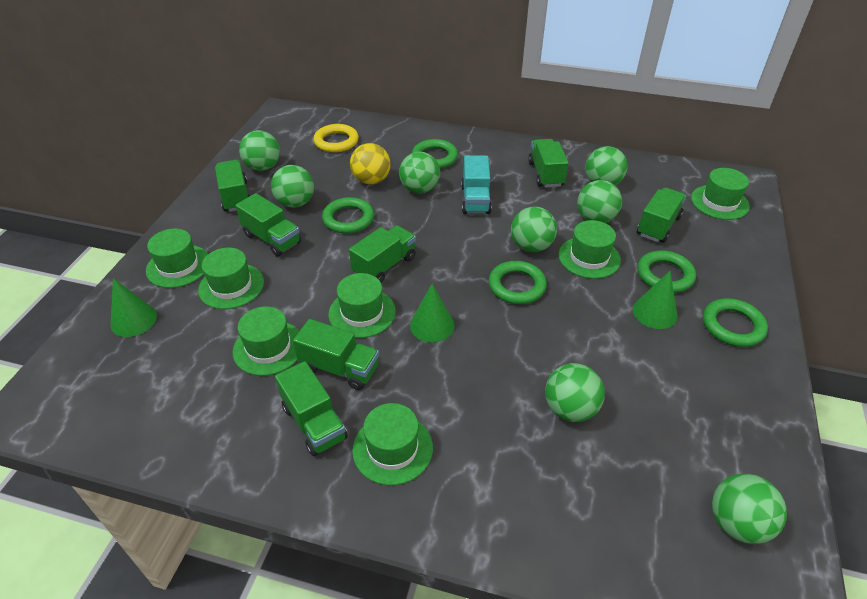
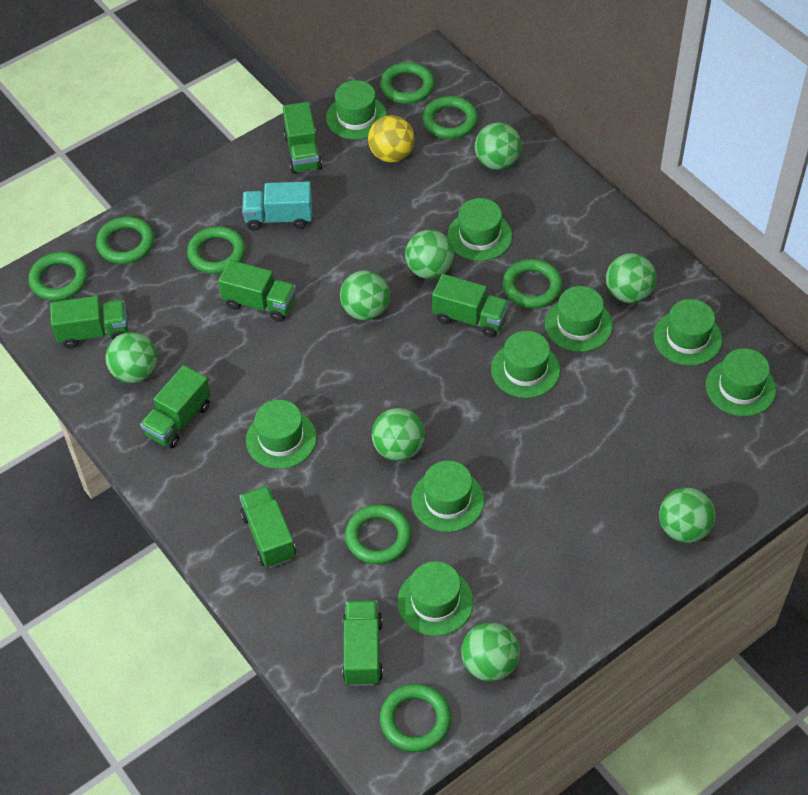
green cone: [111,278,157,337] [410,284,455,343] [633,271,678,329] = 3 -> none = 0
green hat: [146,228,208,288] [198,248,264,309] [233,306,299,376] [328,273,396,338] [352,403,433,485] [558,220,621,279] [691,168,750,220] = 7 -> [246,400,317,469] [326,80,387,140] [398,561,473,636] [411,461,484,532] [447,198,512,261] [491,331,560,398] [545,286,613,352] [654,299,722,366] [706,348,776,416] = 9
green ring: [322,197,374,234] [412,139,458,169] [489,261,547,304] [637,250,696,293] [703,298,768,347] = 5 -> [28,252,88,301] [96,217,154,264] [187,226,245,274] [345,505,411,564] [380,62,434,104] [380,684,451,752] [423,96,478,139] [502,259,562,309] = 8
yellow ring: [314,124,359,153] = 1 -> none = 0

